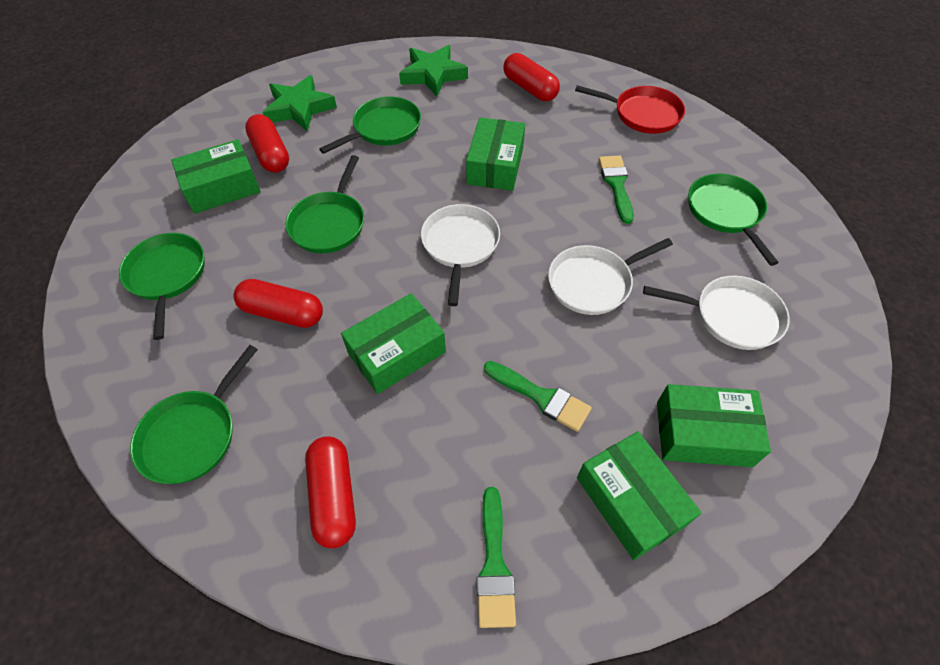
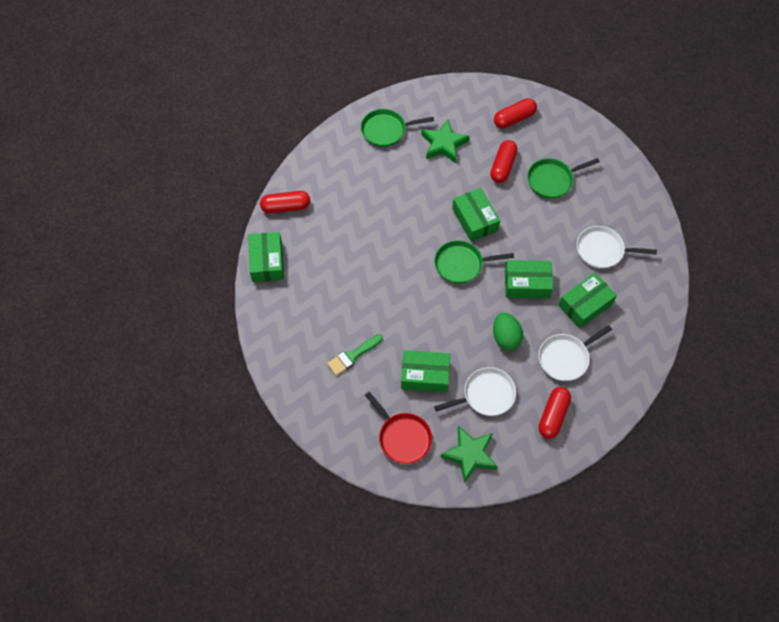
green brush: [477,487,516,628] [484,361,592,432] [598,155,634,224] = 3 -> [327,334,383,376] = 1
green egg: none = 0 -> [493,313,524,350] = 1
green pan: [119,233,205,340] [130,345,258,484] [286,155,364,253] [319,97,421,154] [688,173,779,266] = 5 -> [361,109,434,147] [434,240,514,284] [527,158,599,199] = 3

